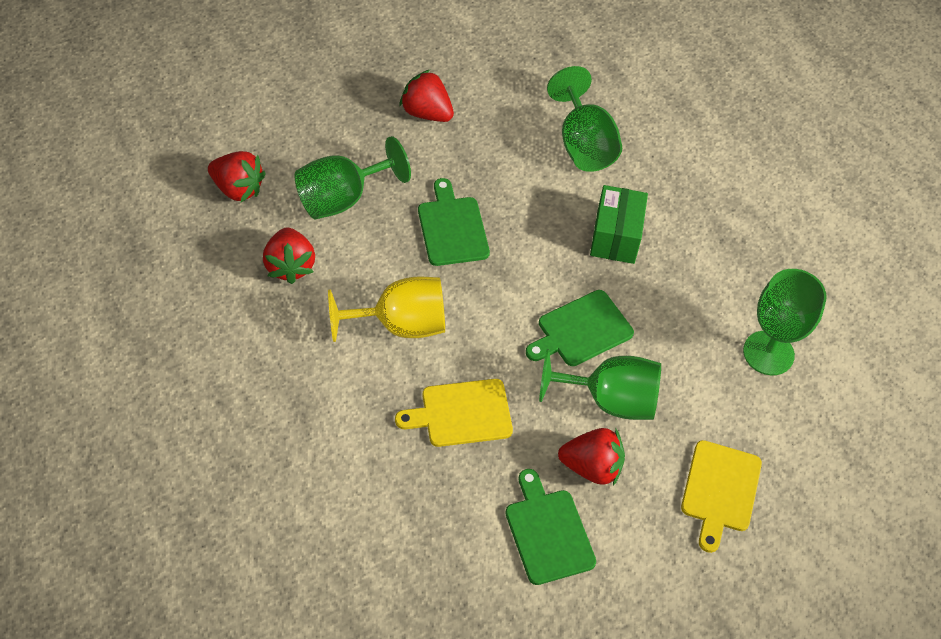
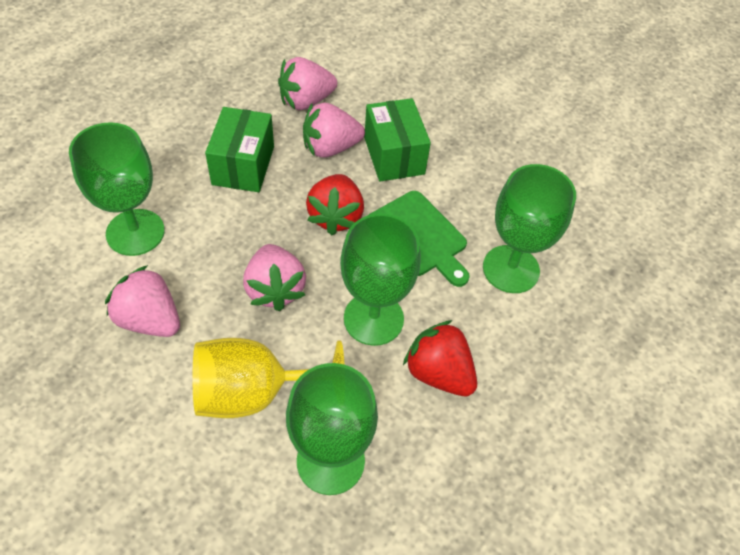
green box: [590,185,648,264] = 1 -> [205,107,274,192] [364,98,431,181] = 2
green cutting board: [418,178,490,266] [505,469,596,585] [526,290,634,366] = 3 -> [369,191,470,287] = 1
pink strawberry: none = 0 -> [105,265,180,337] [243,244,306,311] [278,57,337,110] [303,103,365,157] = 4
red strawberry: [208,151,266,202] [263,227,315,284] [399,70,454,122] [558,428,625,486] = 4 -> [306,174,364,235] [403,320,477,396] = 2
yellow cutting board: [395,379,513,447] [681,440,762,553] = 2 -> none = 0

